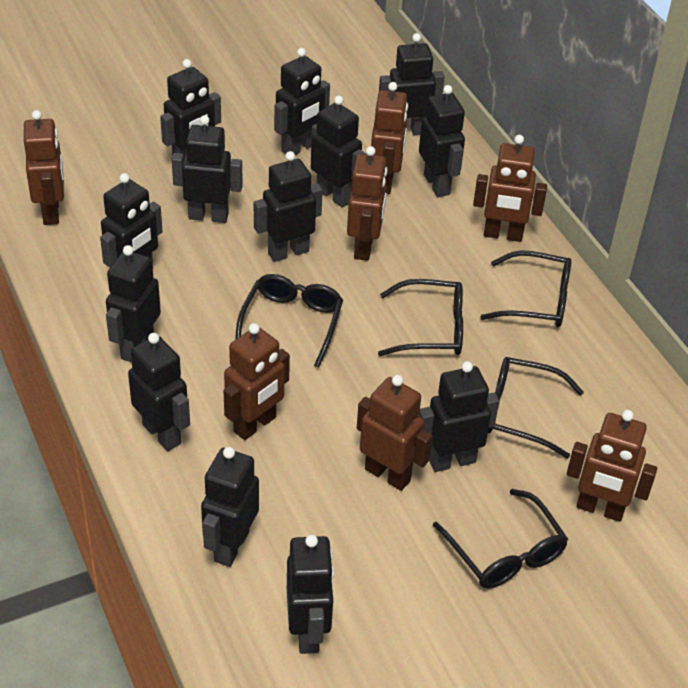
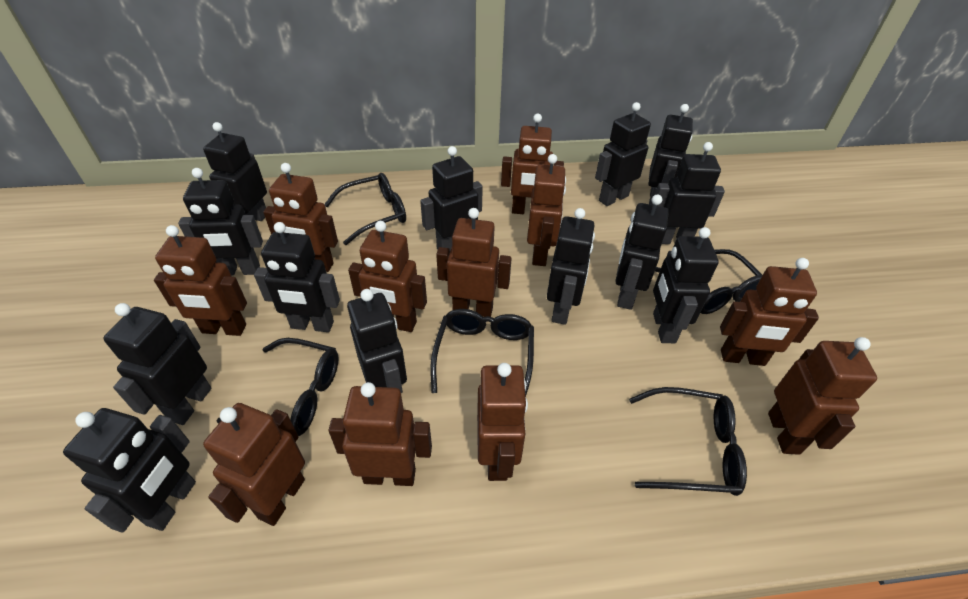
brown robot: [24,110,64,225] [224,323,290,440] [347,146,387,261] [357,375,433,491] [371,82,408,194] [473,135,547,242] [567,410,657,522] = 7 -> [154,225,247,336] [203,403,305,526] [263,163,338,272] [328,382,432,486] [348,221,427,332] [436,208,512,317] [477,363,528,481] [501,114,564,214] [527,154,566,266] [720,258,819,366] [768,337,877,455] = 11

